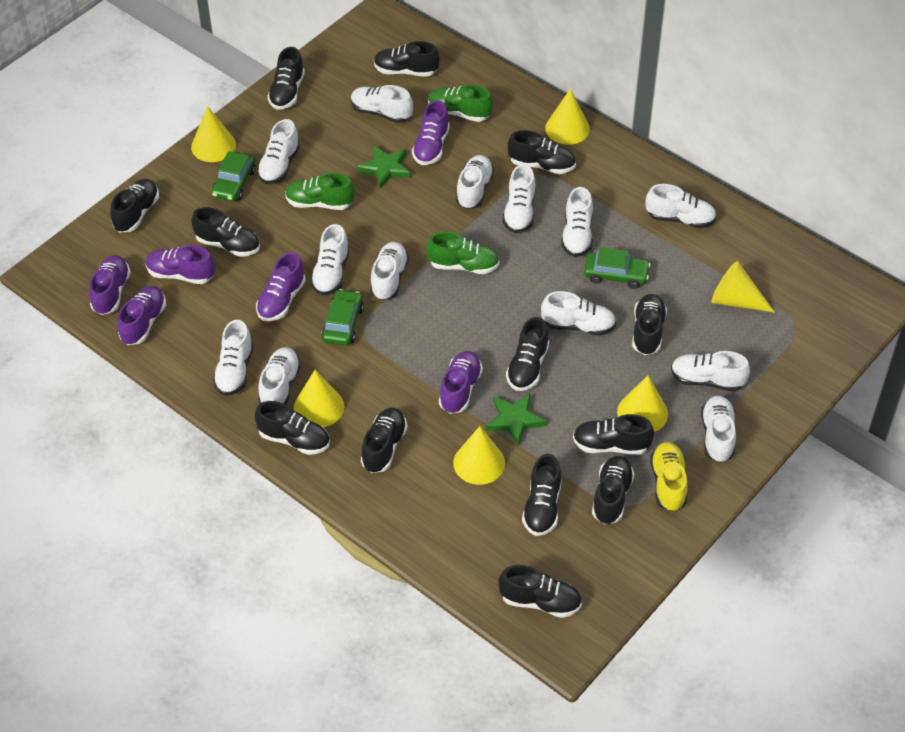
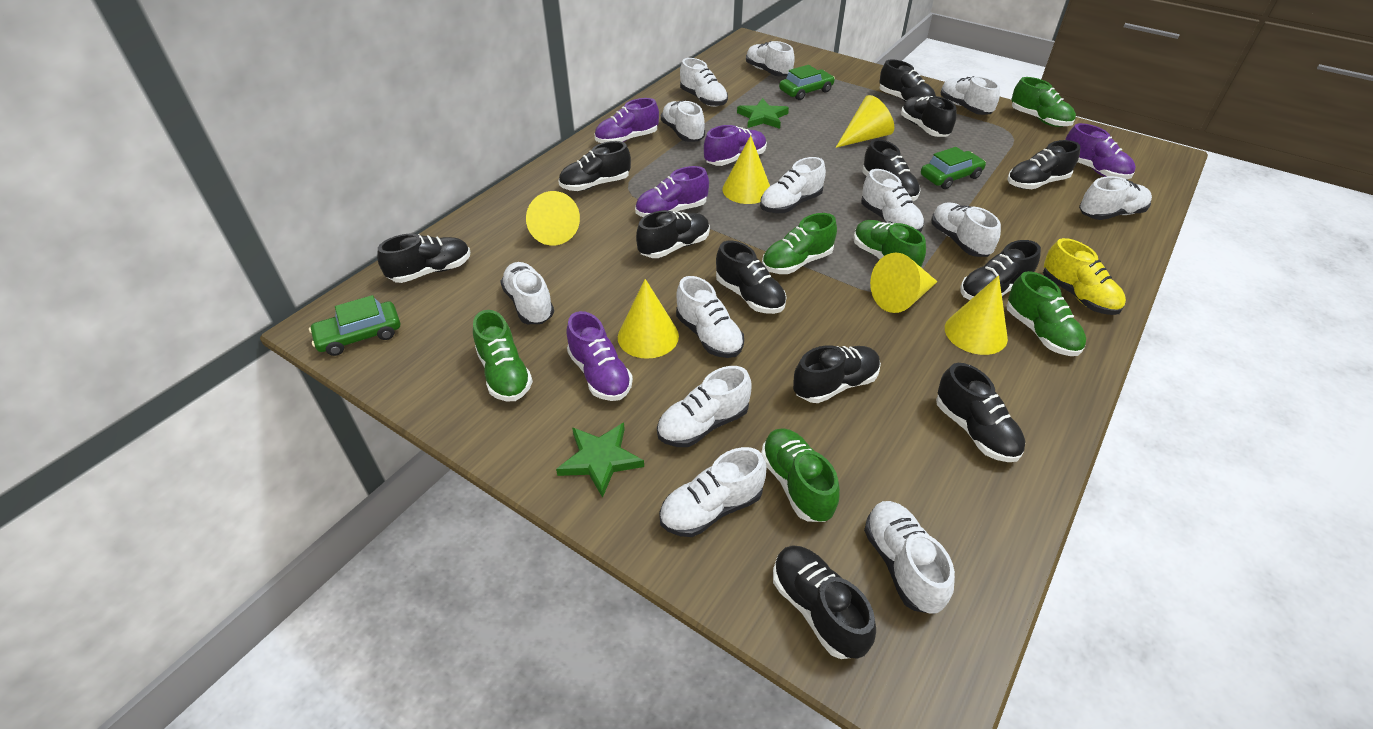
black shoe: [110,179,159,232] [191,207,260,257] [254,401,330,455] [267,47,305,110] [361,408,408,473] [374,41,440,77] [498,565,582,618] [506,317,549,391] [508,130,576,174] [522,454,562,536] [573,414,654,455] [592,456,635,524] [632,294,667,355] = 13 -> [378,234,470,283] [559,141,631,191] [636,210,710,258] [716,240,786,314] [773,545,876,659] [793,345,881,403] [863,139,920,201] [880,59,936,102] [901,96,957,137] [936,363,1025,462] [961,240,1041,300] [1007,140,1080,189] = 12
green shoe: [285,173,355,210] [426,232,500,274] [428,85,493,122] = 3 -> [473,310,533,401] [761,428,840,522] [762,213,837,274] [853,220,926,267] [1006,271,1086,356] [1011,77,1076,127] = 6
purple shoe: [89,255,131,315] [117,286,166,345] [146,245,215,284] [256,252,306,321] [412,100,450,165] [439,351,483,414] = 6 -> [566,311,633,401] [595,98,659,143] [635,166,709,217] [704,125,767,166] [1065,123,1136,179] = 5

